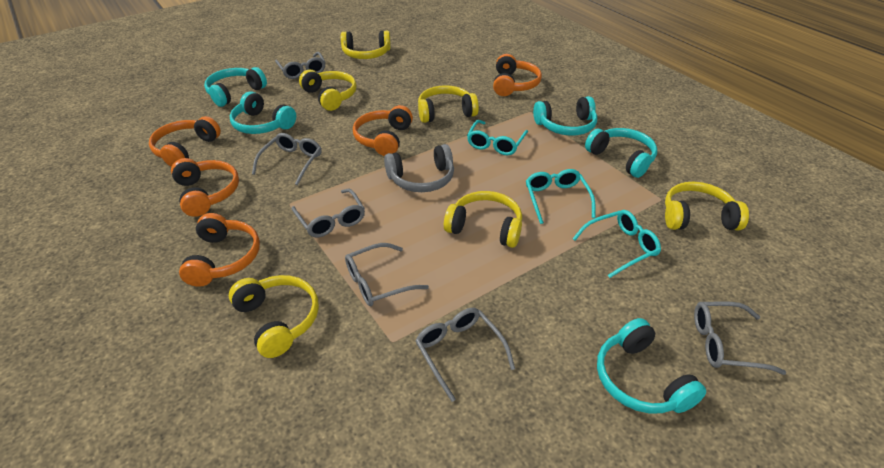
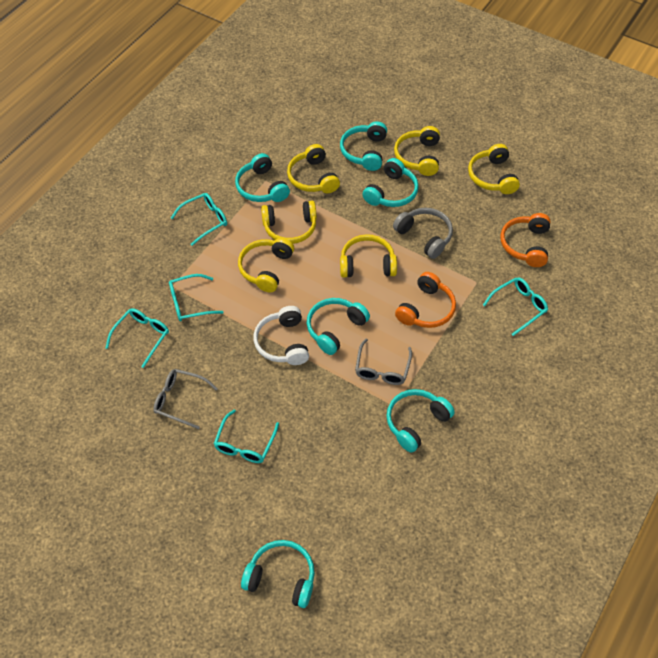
grey glasses: [252,133,321,185] [275,52,325,79] [292,189,365,237] [345,243,429,306] [415,308,515,402] [694,301,786,375] = 6 -> [153,369,218,429] [355,339,412,385] = 2
orange headphones: [149,116,221,167] [171,158,239,217] [179,213,260,287] [353,105,413,156] [493,54,542,96] = 5 -> [395,272,456,328] [500,213,550,267] = 2
turquoise glasses: [467,120,528,155] [526,169,596,224] [573,210,661,278] = 3 -> [105,308,169,368] [169,274,224,321] [171,193,227,246] [214,410,279,463] [483,277,548,336] = 5
turquoise headphones: [204,67,267,107] [230,91,296,134] [533,96,597,136] [585,128,657,178] [597,318,706,413] = 5 -> [235,153,290,202] [241,540,315,608] [307,298,370,355] [340,121,387,171] [362,158,419,207] [386,389,455,453] = 6
white headphones: none = 0 -> [254,306,309,365] = 1

